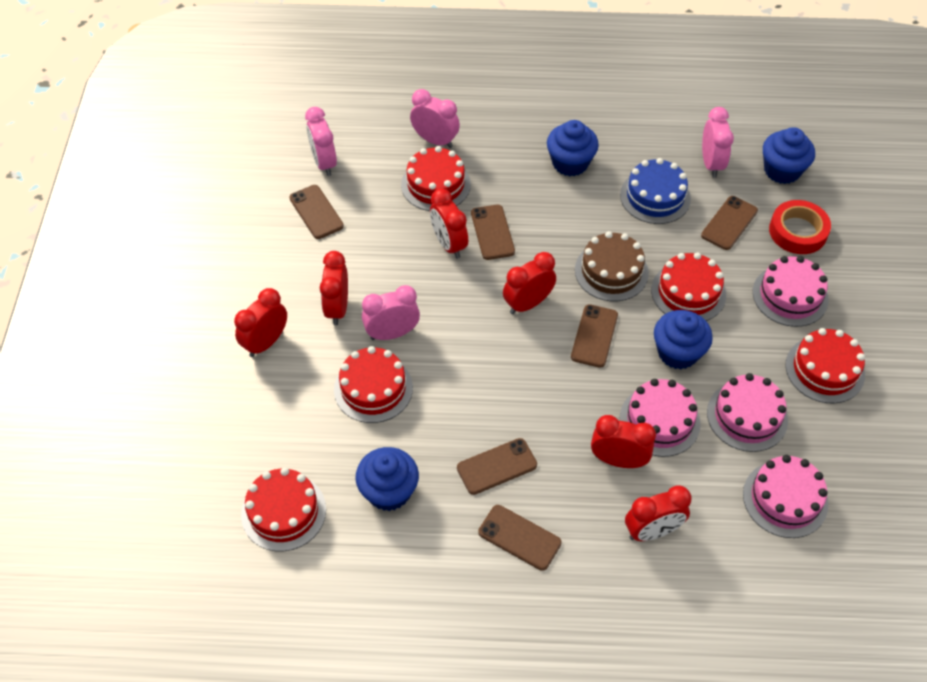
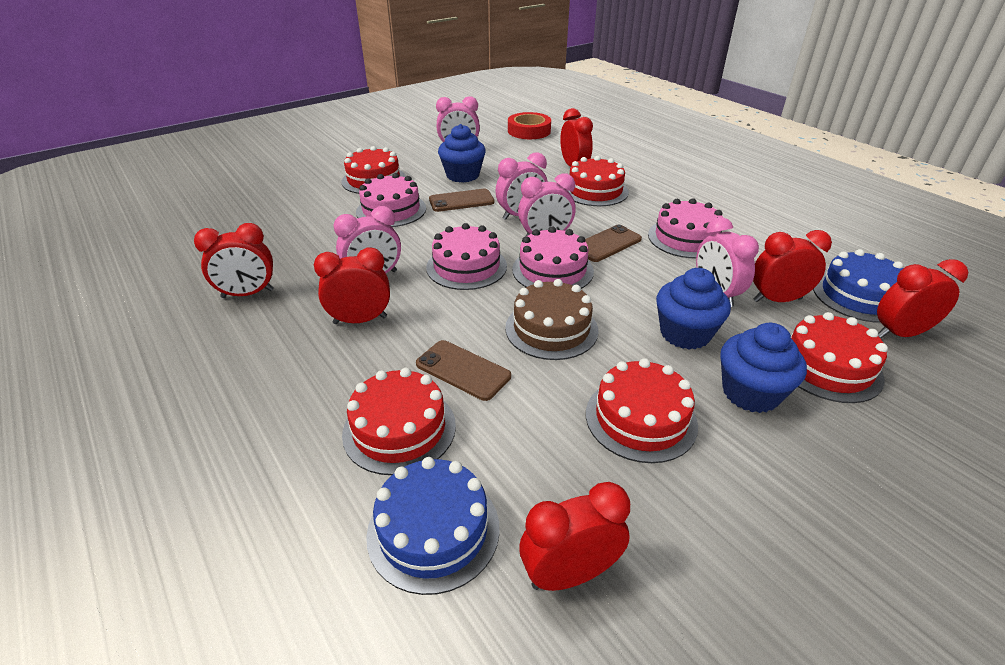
blue cake: [620,158,691,224] = 1 -> [366,457,499,595] [813,249,903,323] = 2
blue cupcake: [355,447,419,511] [547,120,599,176] [654,310,713,369] [763,127,815,184] = 4 -> [438,124,486,182] [656,268,731,350] [720,323,807,413] = 3
brown phone: [289,185,344,239] [457,438,537,495] [471,205,515,260] [478,505,562,571] [571,304,618,368] [701,196,758,250] = 6 -> [416,340,511,401] [429,189,494,212] [585,225,642,262] = 3
pink clock: [305,107,337,176] [362,285,420,340] [410,89,460,148] [702,107,734,178] = 4 -> [334,206,401,273] [436,96,480,142] [496,152,548,220] [518,173,576,237] [696,217,759,307] = 5

